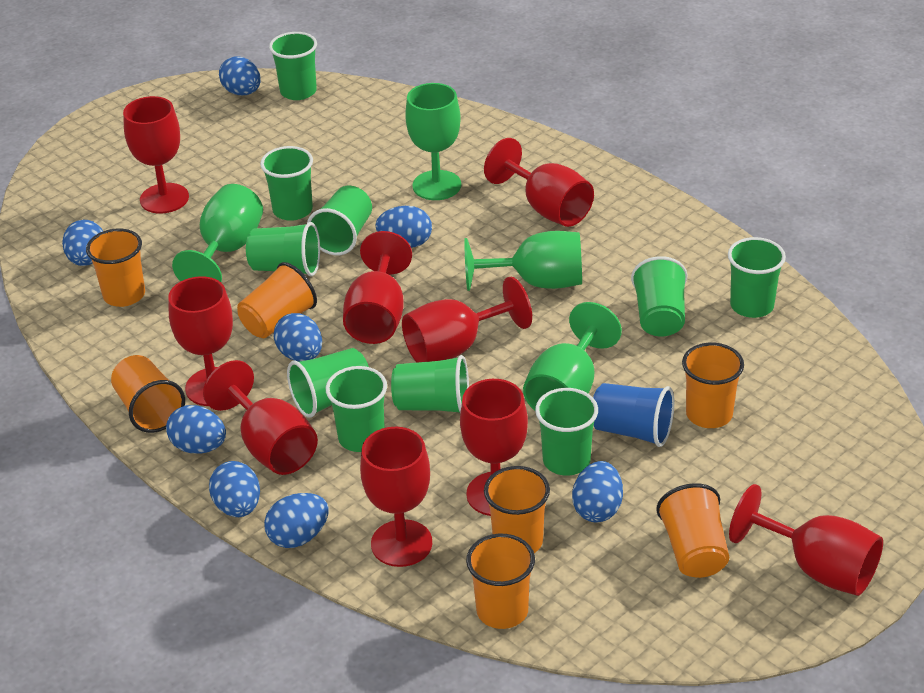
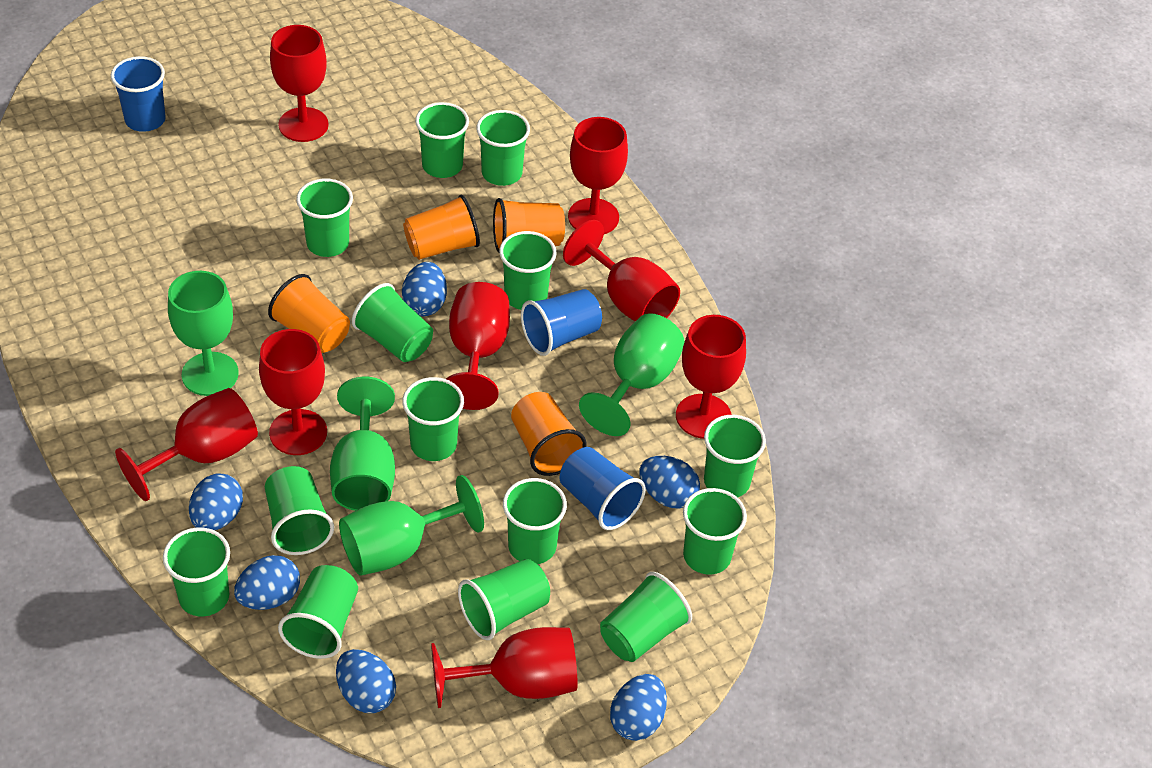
blue cup: [593,383,674,447] = 1 -> [111,56,166,132] [521,289,602,356] [560,447,646,530] = 3
blue egg: [62,220,103,266] [166,405,226,453] [209,461,260,517] [219,56,261,95] [264,493,329,548] [274,313,322,362] [375,206,432,248] [572,461,623,522] = 8 -> [189,474,243,531] [234,555,300,610] [336,649,396,713] [402,262,447,316] [610,674,667,741] [639,456,700,509] = 6
green cup: [246,222,320,276] [260,146,313,221] [269,32,317,100] [287,348,369,418] [307,186,372,256] [326,366,387,452] [391,355,469,413] [535,388,598,476] [631,256,688,336] [728,237,786,318] = 10 -> [163,527,230,617] [265,466,334,555] [278,565,358,659] [296,178,353,257] [352,283,433,362] [402,377,464,461] [415,102,469,178] [458,559,550,640] [476,110,530,186] [499,231,557,310] [503,478,567,564] [600,572,692,662] [683,488,747,575] [704,415,766,497] = 14
orange cup: [86,228,145,307] [111,355,185,433] [237,262,317,338] [466,534,535,629] [484,466,550,553] [656,483,729,578] [682,343,744,428] = 7 -> [268,274,350,353] [403,195,480,260] [493,198,565,252] [511,392,587,476] = 4
red goblet: [123,96,189,213] [168,276,233,406] [203,360,318,475] [343,231,412,344] [360,427,432,567] [402,277,532,362] [460,379,528,516] [484,138,594,227] [729,484,883,596] = 9 -> [115,388,258,501] [259,329,327,455] [270,25,329,142] [431,627,578,708] [446,282,510,410] [563,220,680,321] [568,117,628,234] [676,315,746,439] = 8

